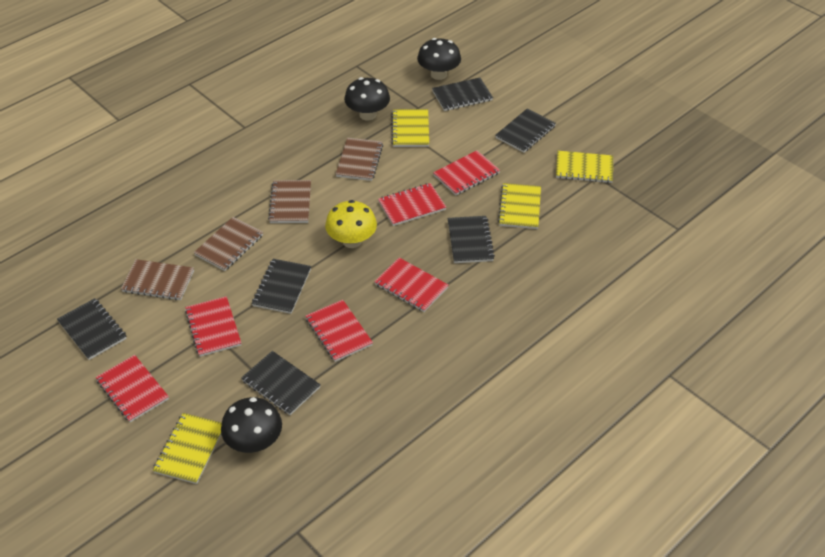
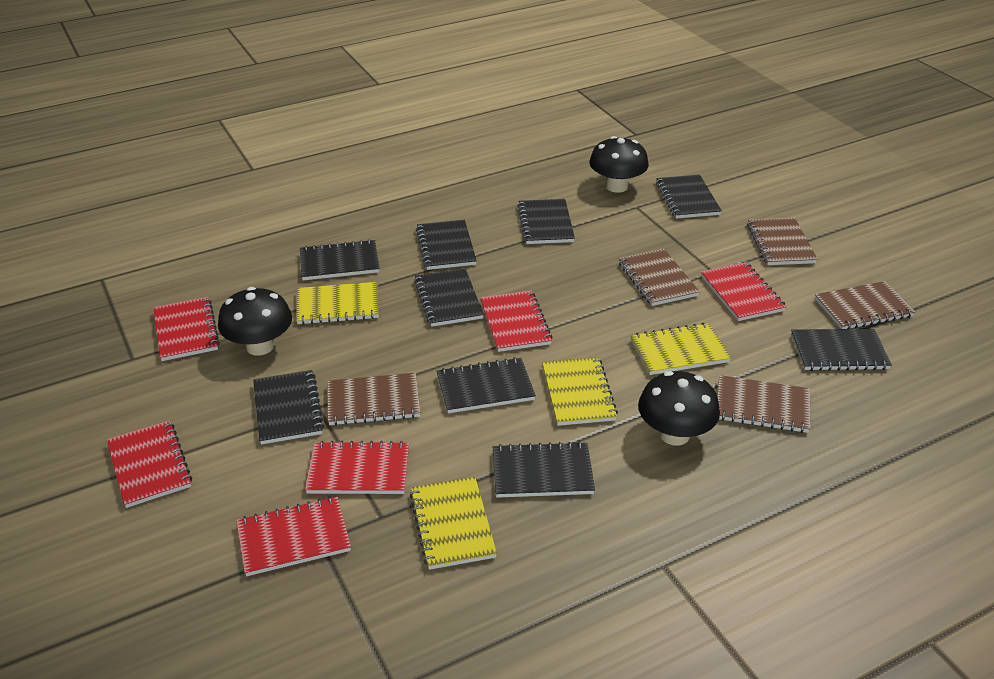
black notebook: [57,298,127,360] [241,351,321,415] [252,259,311,314] [432,77,493,111] [448,216,495,263] [495,109,556,153] = 6 -> [253,370,324,445] [300,239,380,280] [414,268,484,327] [416,220,477,270] [436,357,536,413] [493,441,595,498] [517,199,575,244] [656,175,722,219] [791,329,892,371] = 9
brown notebook: [121,259,194,300] [194,217,263,271] [268,180,311,223] [336,138,383,181] = 4 -> [327,373,421,426] [619,249,700,306] [717,375,811,433] [747,218,818,265] [815,281,915,329] = 5
yellow mushroom: [325,200,377,248] = 1 -> none = 0

